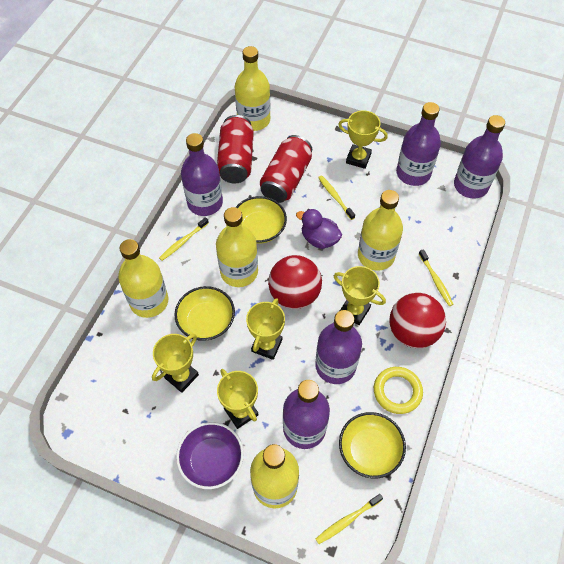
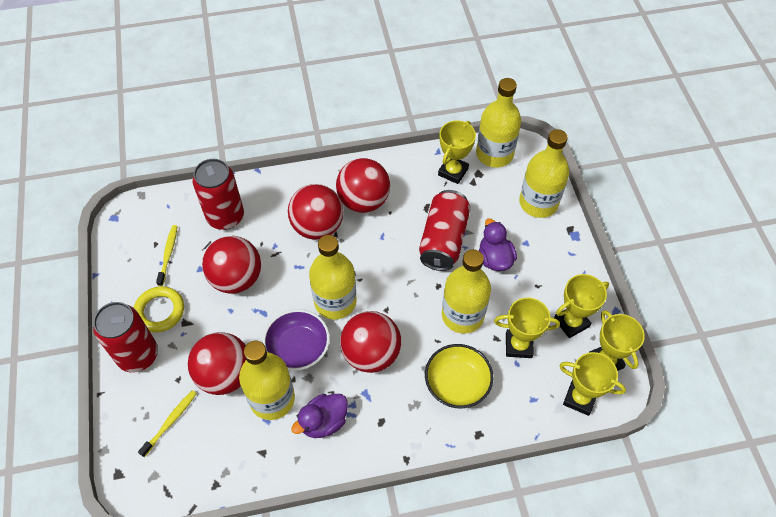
purple bottle: [181,133,223,216] [283,380,330,449] [315,310,362,384] [396,102,441,186] [454,115,505,199] = 5 -> none = 0
purple duck: [296,209,342,249] = 1 -> [291,394,348,438] [479,218,517,271] = 2
red ball: [268,255,322,309] [389,293,446,348] = 2 -> [188,332,246,395] [202,236,261,294] [288,184,343,240] [336,158,390,213] [340,311,401,373] = 5
red can: [217,115,254,183] [260,135,312,203] = 2 -> [93,302,158,373] [193,159,244,230] [419,190,471,271] = 3
yellow bowl: [174,286,235,341] [235,196,287,244] [339,412,406,479] = 3 -> [425,344,493,409] = 1
yellow toothbrush: [159,217,209,261] [316,494,383,544] [318,175,355,220] [419,249,454,306] = 4 -> [138,390,197,457] [156,225,178,286] = 2

